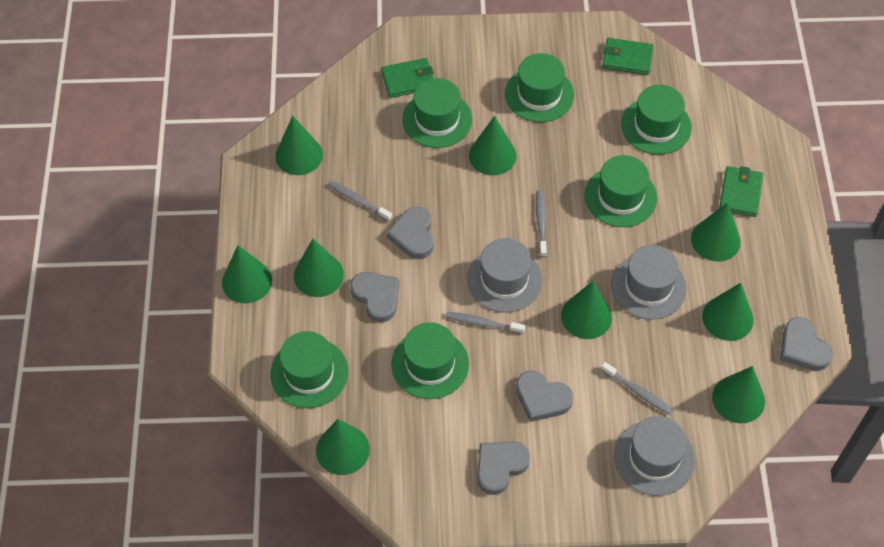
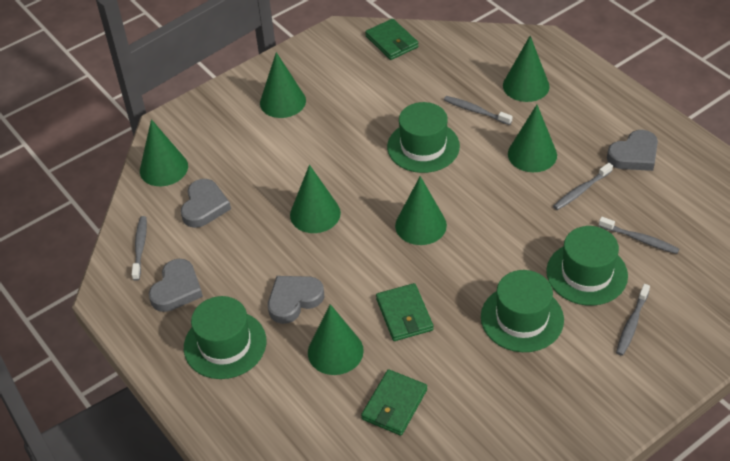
green cone: [222,245,272,303] [275,116,323,175] [294,239,344,297] [316,419,370,475] [469,116,517,176] [561,281,612,339] [691,202,741,261] [702,283,753,341] [712,366,765,423] = 9 -> [140,119,188,186] [260,52,306,118] [290,165,341,233] [308,304,364,375] [395,176,447,245] [503,36,549,102] [508,105,557,172] = 7
green hat: [270,331,348,408] [391,322,469,399] [402,78,472,148] [505,53,574,122] [585,155,657,227] [621,85,692,155] = 6 -> [184,296,266,379] [387,102,460,173] [481,270,564,352] [546,226,628,306] = 4
grey hat: [467,238,542,313] [611,245,687,320] [614,416,695,496] = 3 -> none = 0
grey heart: [350,272,399,322] [387,207,434,259] [477,441,530,495] [516,370,573,422] [780,317,833,371] = 5 -> [149,259,203,312] [181,179,231,228] [268,276,324,324] [607,130,658,171] = 4
grey toothbrush: [328,181,392,221] [446,312,525,334] [536,190,547,257] [601,362,673,415] = 4 -> [131,216,147,281] [444,96,513,125] [553,163,613,210] [599,217,679,254] [616,284,650,356] = 5

